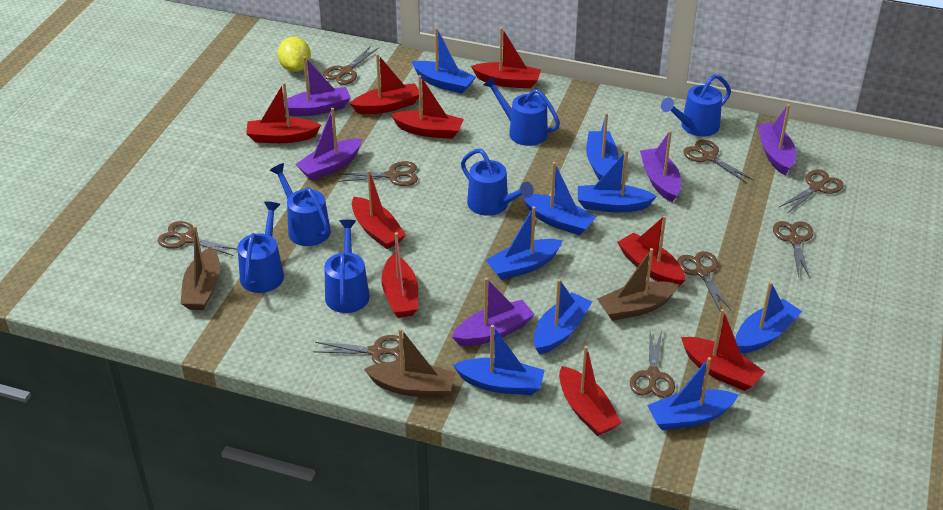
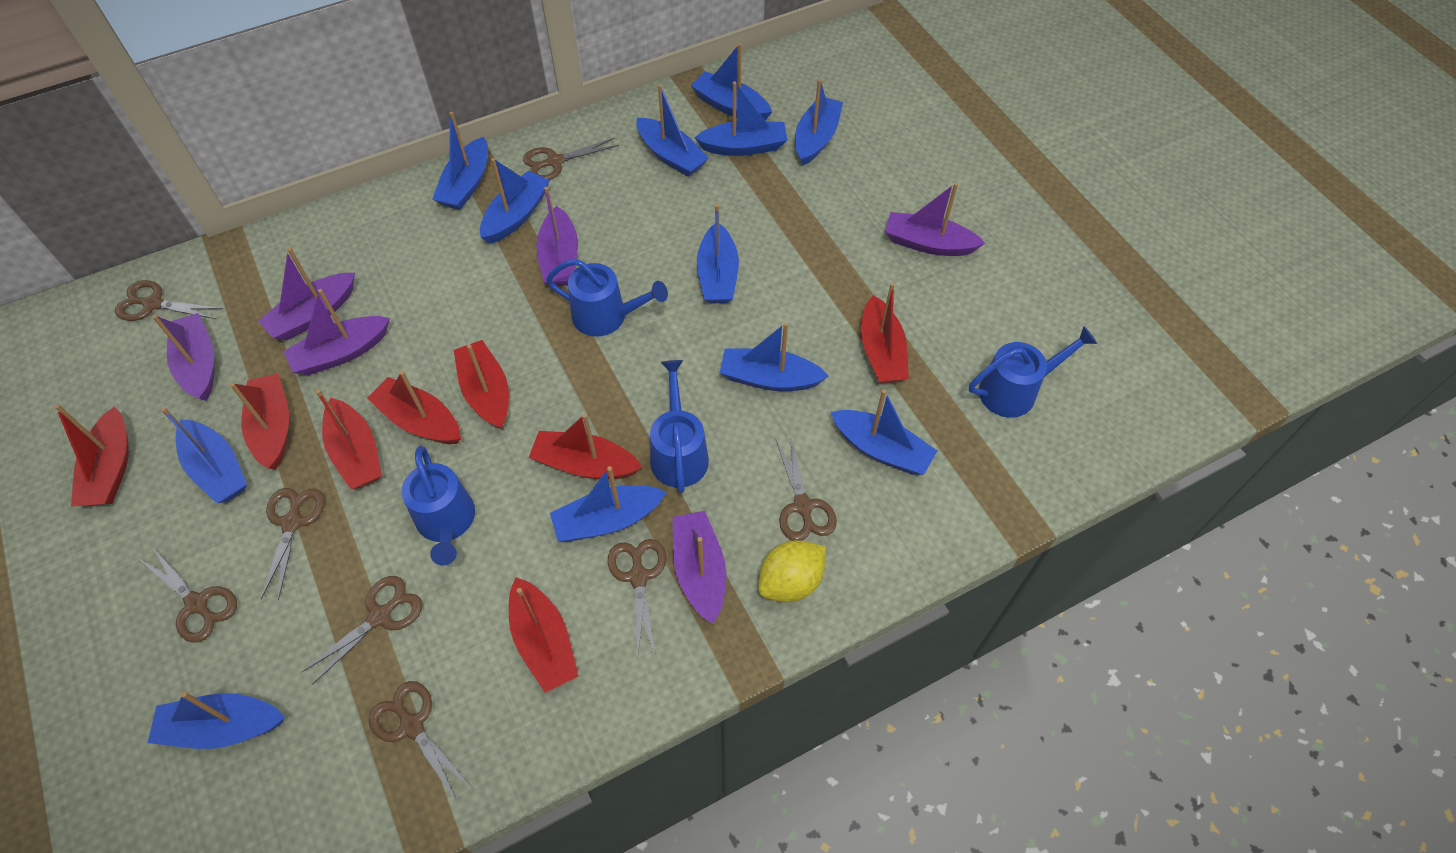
blue boat: [412,27,476,94] [453,325,545,395] [486,206,563,280] [523,162,596,235] [534,279,592,354] [578,150,657,213] [586,113,618,180] [647,357,739,430] [735,282,802,353] = 9 -> [148,692,285,749] [161,407,247,503] [432,112,488,210] [480,158,550,244] [550,466,666,541] [637,85,709,177] [691,43,772,120] [694,81,787,156] [697,204,739,303] [720,322,828,391] [795,79,843,165] [831,389,937,475] = 12
blue watering can: [237,201,284,293] [270,163,331,246] [324,220,370,313] [461,149,534,216] [483,76,560,146] [661,74,731,136] = 6 -> [402,446,475,566] [546,259,668,337] [650,360,709,493] [969,326,1097,418] = 4
brown boat: [180,225,220,310] [364,328,456,398] [597,248,679,321] = 3 -> none = 0
brown scissors: [157,221,238,256] [313,335,404,364] [323,46,378,85] [338,161,418,186] [630,331,675,398] [677,251,732,311] [683,140,754,183] [773,221,813,278] [779,169,844,213] = 9 -> [115,280,223,321] [141,548,237,643] [261,488,325,601] [301,576,423,685] [369,681,472,802] [523,138,619,180] [608,539,666,658] [775,435,837,541] = 8
purple boat: [284,56,351,116] [295,108,362,181] [452,278,535,346] [640,131,681,202] [758,104,796,175] = 5 -> [152,313,214,401] [258,248,355,341] [283,289,390,375] [536,187,578,286] [673,511,726,624] [885,183,985,256] = 6
red boat: [246,82,321,143] [350,54,419,114] [352,170,406,249] [381,232,418,318] [390,75,464,139] [471,27,541,89] [559,346,622,436] [617,216,685,287] [681,309,765,391] = 9 -> [55,404,129,506] [230,374,289,469] [316,389,382,489] [367,371,461,444] [454,340,509,430] [509,577,579,693] [529,414,642,479] [861,283,909,383] = 8

